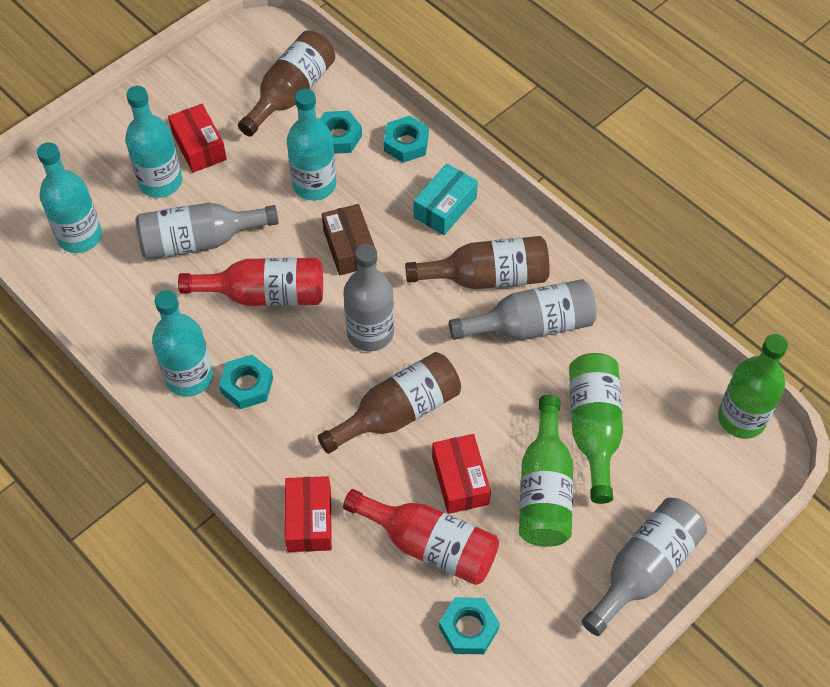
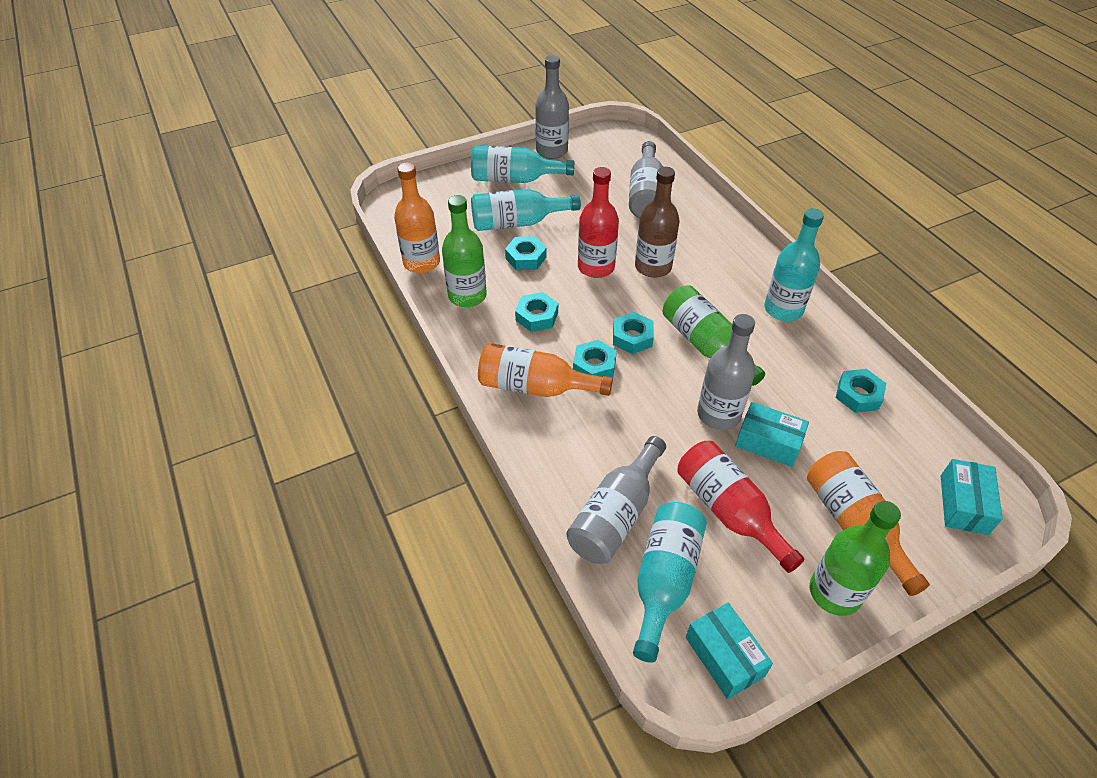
brown bottle: [238,30,335,137] [318,352,461,454] [405,236,550,289] = 3 -> [635,167,680,278] = 1
brown box: [322,204,375,275] = 1 -> none = 0
orange bottle: none = 0 -> [394,162,440,273] [478,343,613,397] [807,451,930,596] = 3
red box: [168,104,227,173] [285,476,332,552] [432,434,491,514] = 3 -> none = 0
turquoise box: [413,163,478,235] = 1 -> [686,603,773,699] [735,402,809,467] [941,459,1003,535] = 3
turquoise nut: [219,355,273,409] [319,111,362,154] [384,116,429,163] [439,597,500,654] = 4 -> [505,236,547,270] [515,292,558,332] [573,340,617,378] [613,312,654,354] [836,369,886,413] = 5

